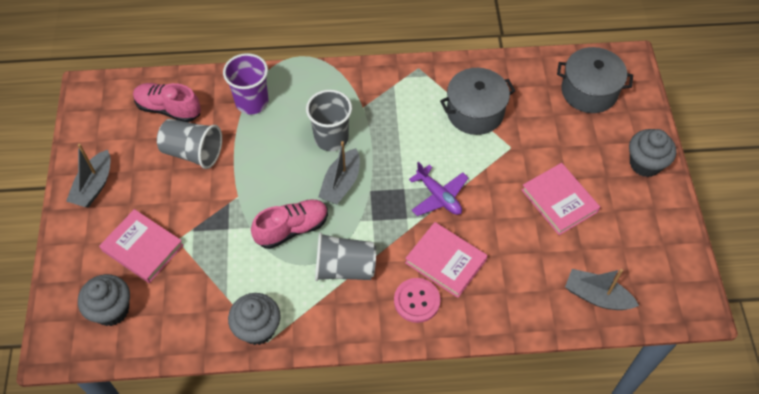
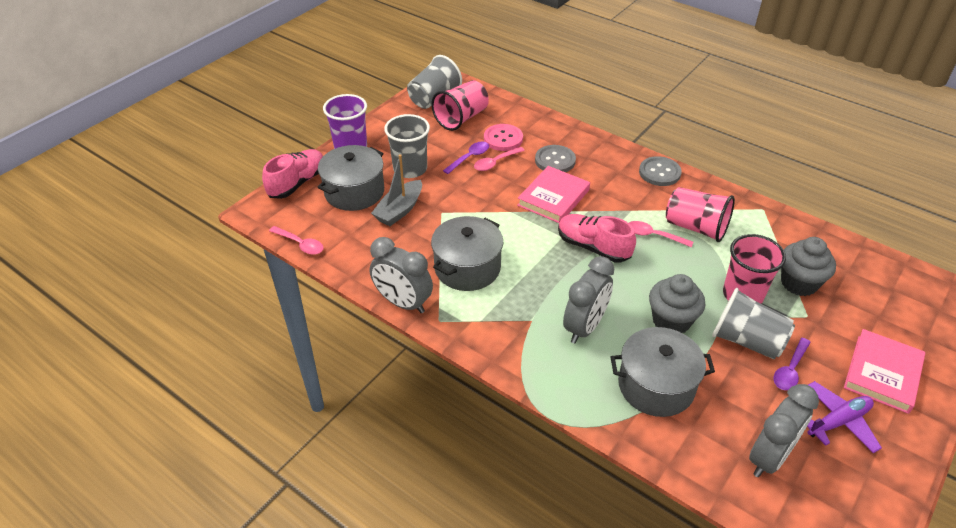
grey boat: [66,144,111,207] [318,141,360,204] [565,269,639,310] = 3 -> [371,154,422,226] = 1
grey button: none = 0 -> [535,145,576,172] [639,156,682,186] = 2
grey clock: none = 0 -> [369,237,433,313] [563,256,614,344] [749,384,819,477] = 3
grey cupcake: [78,274,130,326] [228,293,281,345] [629,129,676,177] = 3 -> [649,274,705,333] [781,237,836,296] = 2
grey pot: [440,68,516,135] [557,47,633,113] = 2 -> [318,145,384,211] [431,216,503,291] [611,327,715,417] = 3
pink book: [99,209,184,283] [405,222,488,298] [522,163,600,235] = 3 -> [517,166,590,223] [844,329,925,414] = 2
pink cup: none = 0 -> [431,80,489,131] [666,187,735,242] [723,234,786,304] = 3
pink spoon: none = 0 -> [269,226,324,255] [474,147,525,171] [629,221,693,247] = 3
purple spoon: none = 0 -> [443,142,489,174] [774,338,811,390] = 2

